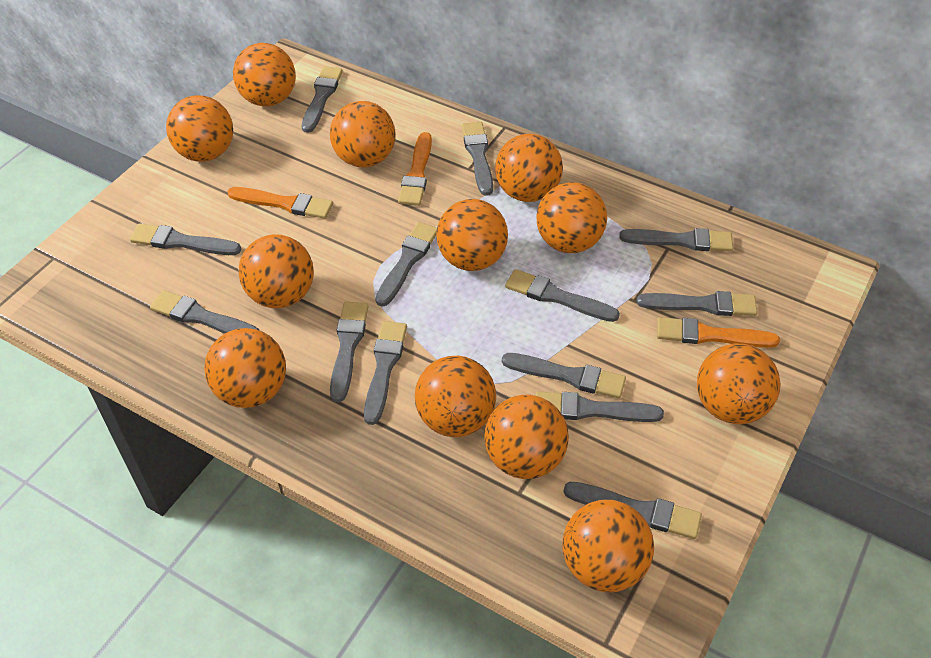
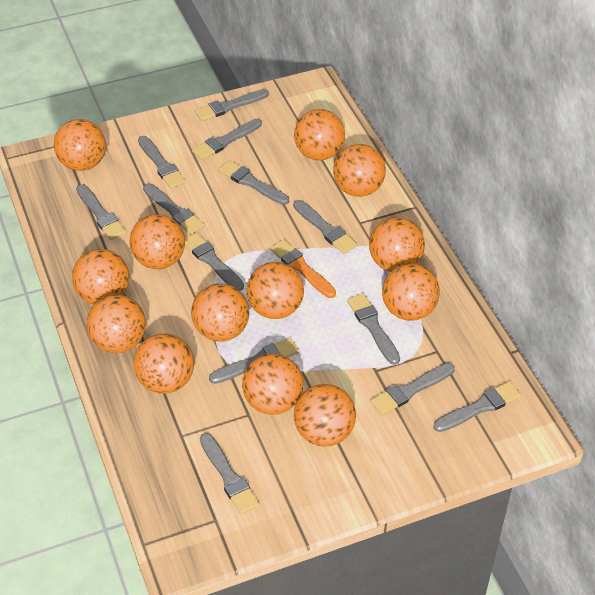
orange ball: [166,95,233,162] [204,328,286,408] [233,43,296,106] [238,234,314,308] [330,101,396,167] [415,356,496,437] [436,199,508,271] [484,395,569,479] [495,134,563,202] [536,182,607,253] [562,500,654,592] [697,344,780,424] = 12 -> [54,119,106,171] [72,249,129,305] [87,294,146,353] [129,214,185,269] [133,333,194,394] [191,283,250,342] [242,353,303,415] [247,262,304,319] [294,109,345,161] [294,384,356,447] [333,144,386,197] [369,217,425,272] [382,263,440,321] = 13
orange brush: [227,187,333,219] [398,132,432,206] [657,317,780,348] = 3 -> [270,240,336,298] = 1

